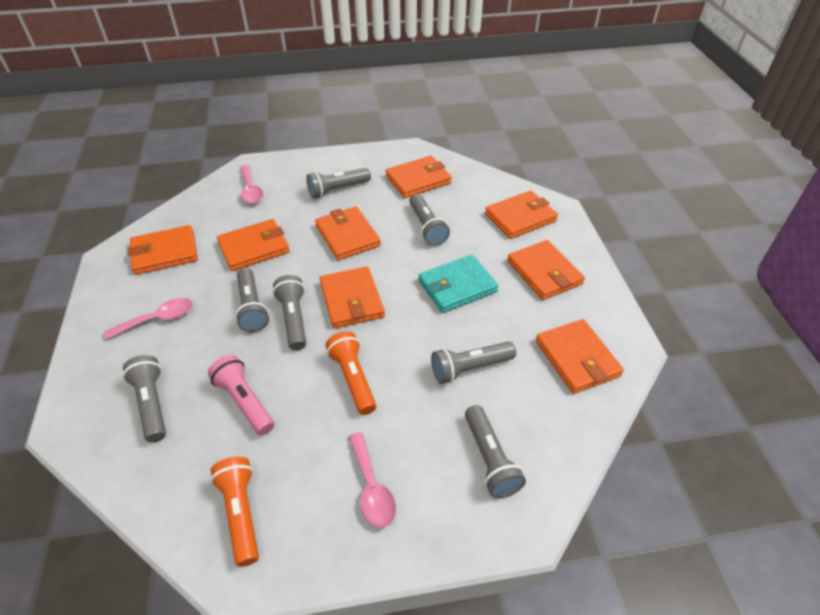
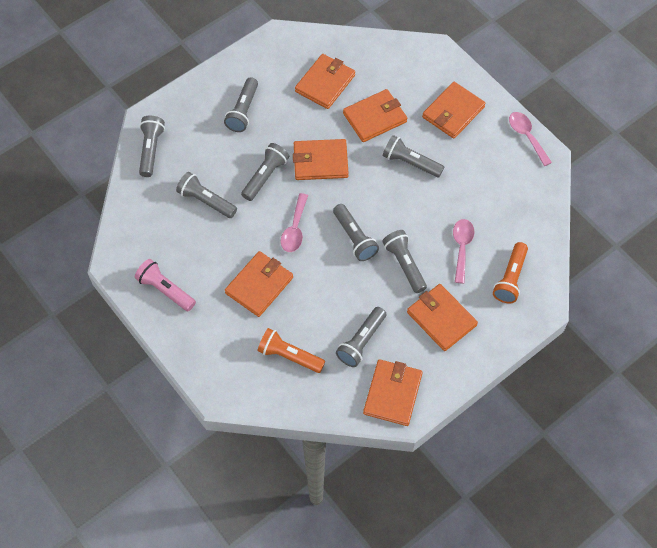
grey flashlight: [123,355,166,443] [235,268,269,332] [273,275,306,350] [306,168,371,199] [409,194,450,246] [431,341,516,384] [465,405,526,498] = 7 -> [139,116,165,177] [176,172,237,218] [224,77,258,132] [241,143,289,201] [333,204,379,261] [336,307,386,367] [382,230,427,293] [383,135,444,177] = 8
orange wallet: [128,225,198,275] [217,219,290,271] [315,206,381,260] [319,266,385,329] [385,156,452,198] [485,191,558,239] [507,240,585,300] [536,319,624,394] = 8 -> [225,251,293,317] [293,139,349,180] [295,54,355,109] [343,89,407,142] [363,359,423,426] [407,284,478,351] [422,82,486,139] = 7
turquoise wallet: [418,255,499,313] = 1 -> none = 0

